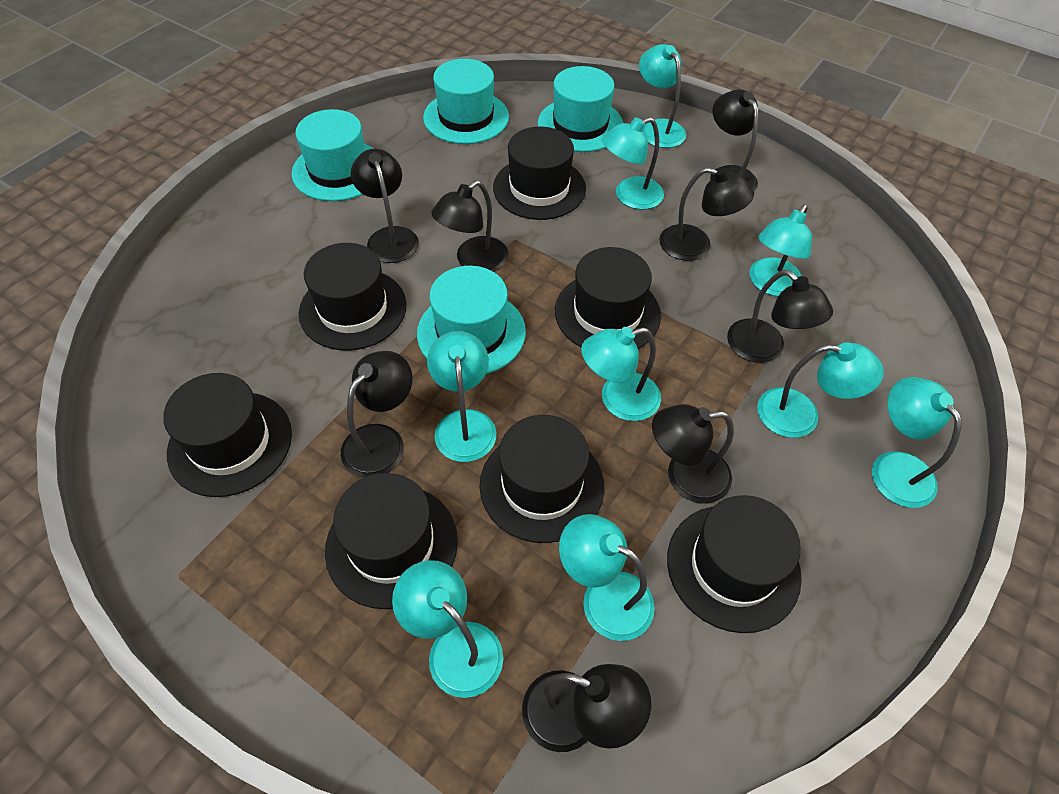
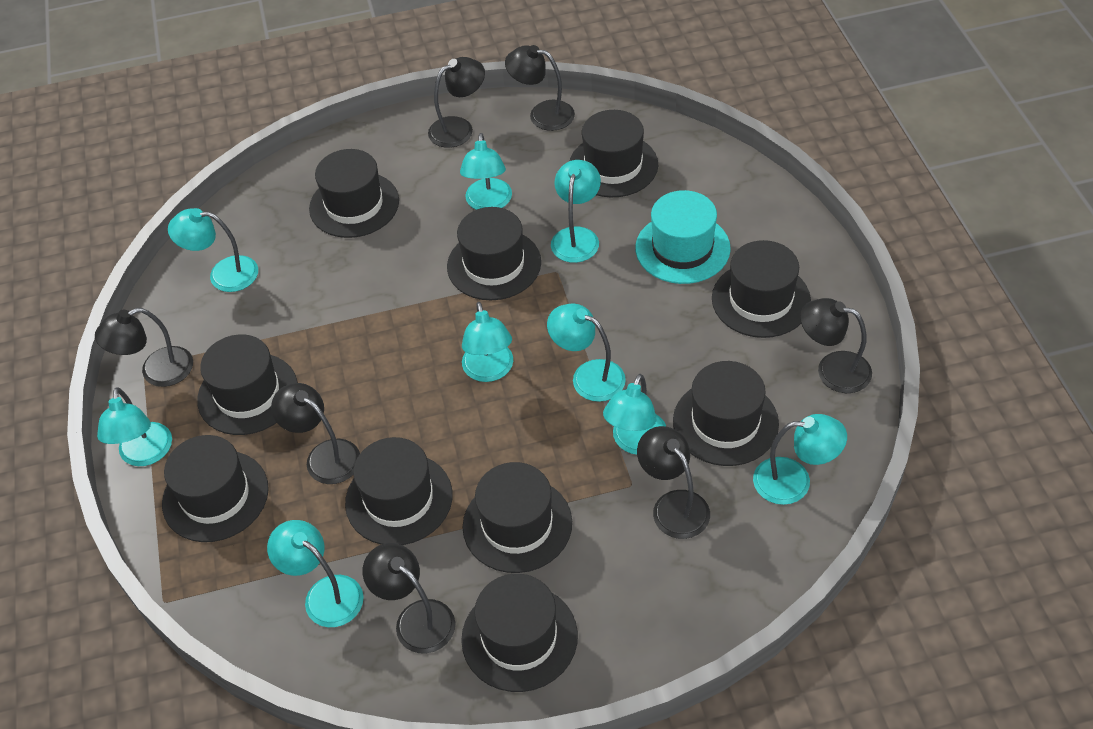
black hat: [163,373,292,497] [299,243,407,351] [325,473,458,609] [480,415,604,543] [493,127,586,220] [555,247,661,349] [667,495,802,633] = 7 -> [162,435,269,542] [197,334,298,435] [309,149,399,238] [345,437,453,545] [447,207,541,300] [461,574,578,692] [463,462,572,573] [570,110,658,197] [673,361,779,466] [712,240,811,338] = 10
black lamp: [341,351,412,478] [351,149,419,263] [431,180,509,272] [522,664,651,752] [652,404,734,504] [659,167,754,261] [710,89,758,192] [727,270,833,363] = 8 -> [95,308,193,387] [271,383,360,484] [363,543,456,654] [428,57,485,148] [505,45,575,131] [637,426,710,539] [800,298,872,393] = 7
turquoise hat: [292,109,374,201] [417,266,526,374] [423,59,509,144] [538,66,623,152] = 4 -> [635,190,731,284] = 1

